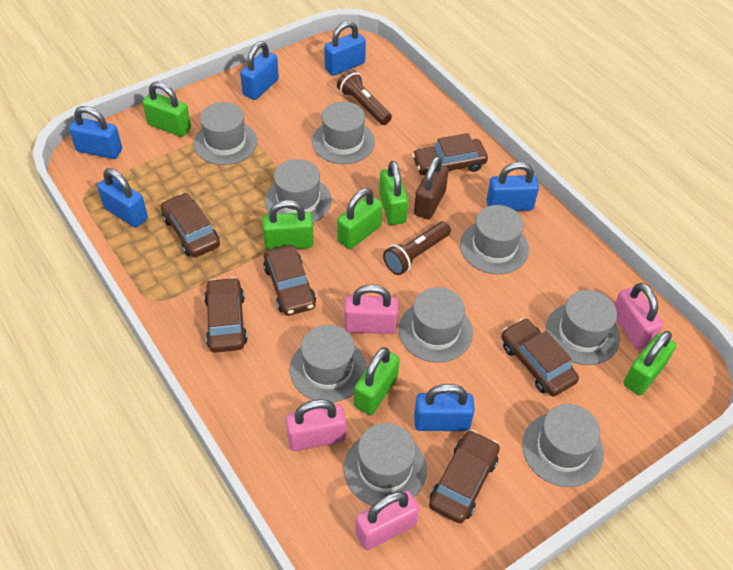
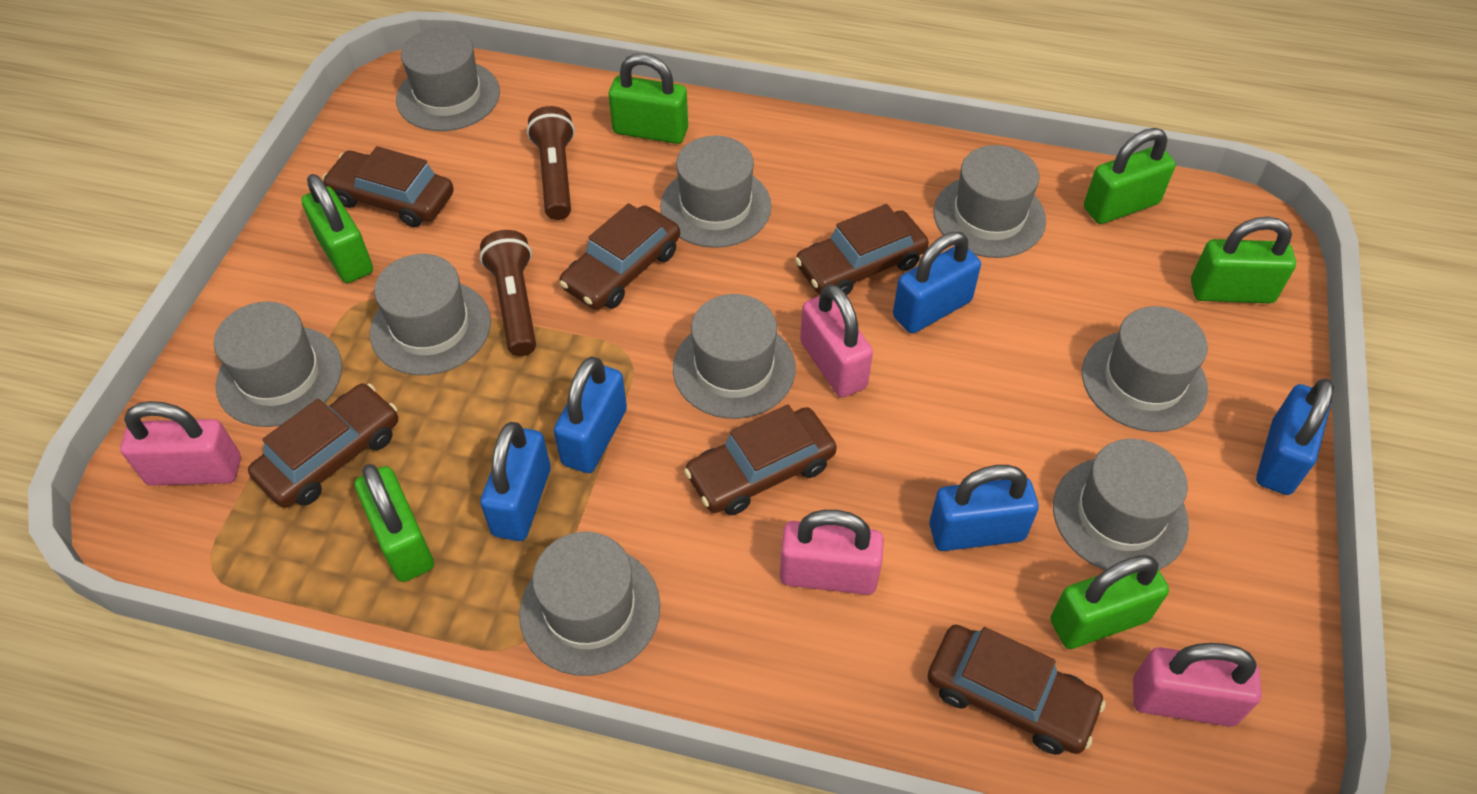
blue padlock: [69,106,122,159] [97,168,148,228] [240,41,279,100] [324,21,366,76] [414,384,475,431] [486,162,539,211] = 6 -> [480,422,551,541] [554,357,627,473] [893,232,981,333] [929,465,1039,551] [1256,378,1334,495] = 5
brown padlock: [414,156,449,219] = 1 -> none = 0

